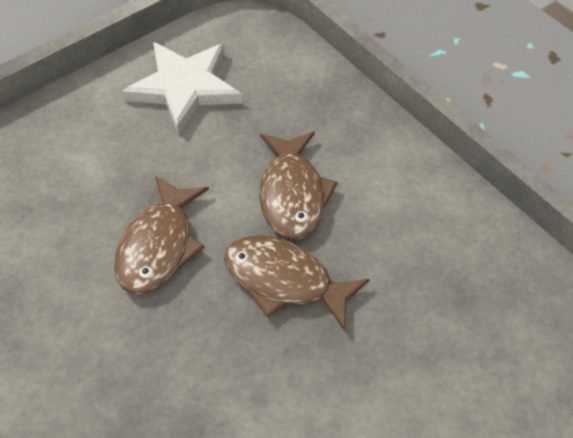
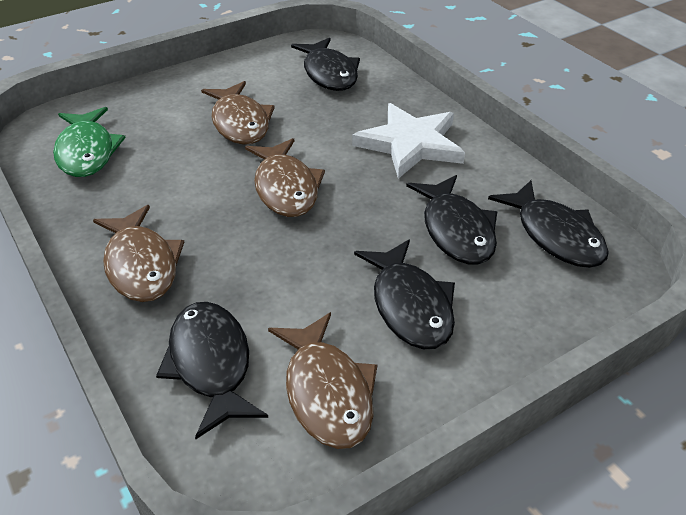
black fish: none = 0 -> [156,302,268,439] [291,38,360,91] [354,239,455,349] [406,175,498,264] [488,180,609,268] = 5
brown fish: [114,175,209,294] [224,235,370,331] [259,132,338,240] = 3 -> [93,205,184,302] [201,81,275,145] [245,138,325,217] [268,312,377,449] = 4
green fish: none = 0 -> [53,107,126,177] = 1

